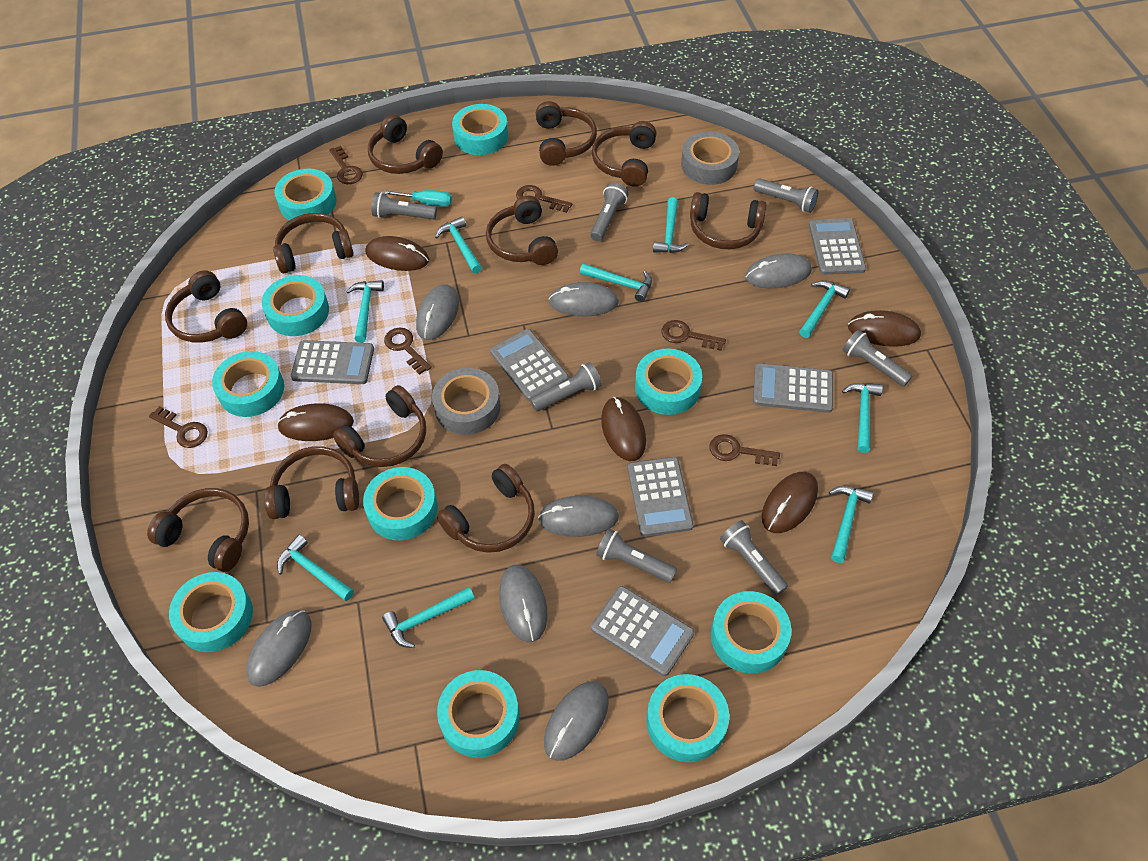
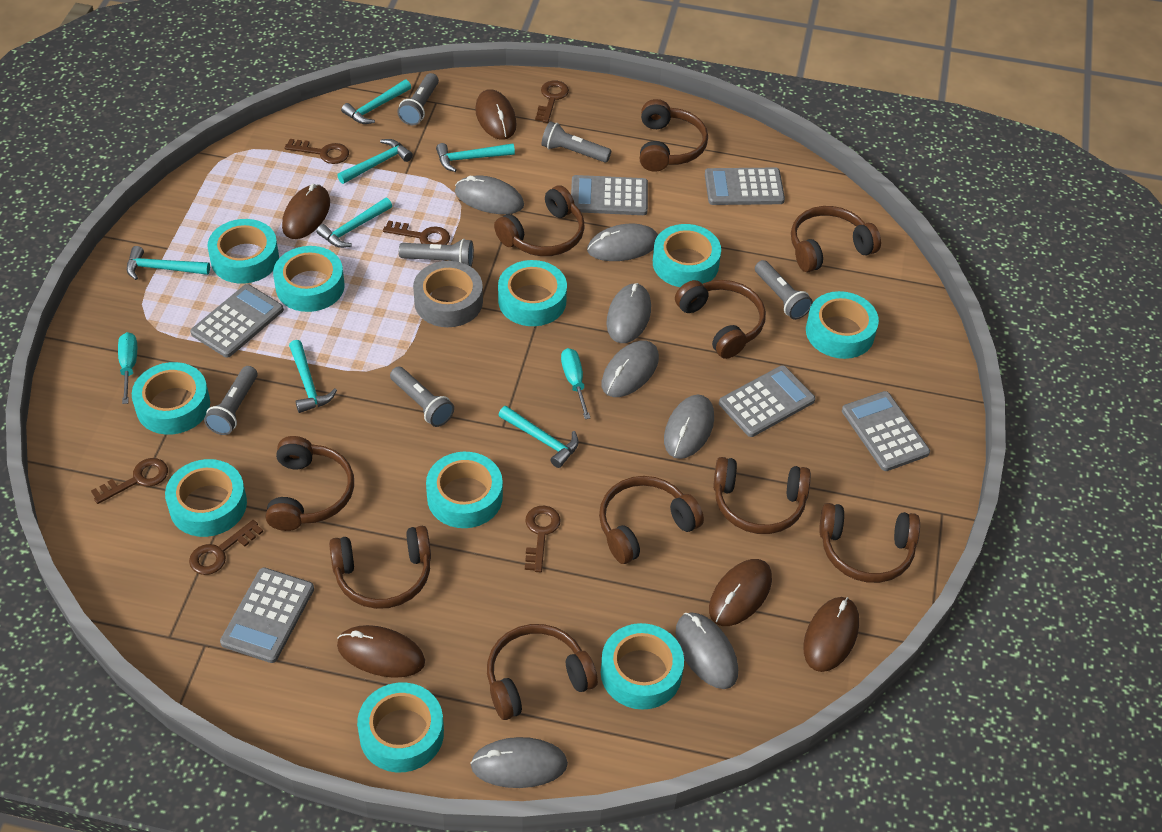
brown headphones: [147,488,249,572] [165,270,247,343] [264,447,359,519] [273,213,354,273] [333,385,426,467] [368,114,443,174] [437,464,535,553] [486,196,558,265] [536,101,597,166] [592,121,657,187] [690,192,767,249] = 11 -> [266,436,354,531] [329,526,431,609] [487,624,598,720] [494,185,585,256] [599,476,704,564] [640,99,708,172] [675,280,766,359] [713,457,811,534] [791,206,881,272] [819,503,920,583] = 10
grey flashlight: [371,192,437,220] [530,362,602,411] [590,183,628,241] [596,529,677,583] [720,520,788,596] [753,178,819,213] [842,329,912,387] = 7 -> [204,366,258,435] [390,367,454,427] [397,73,439,125] [399,239,474,267] [542,121,611,163] [755,260,813,320] = 6
grey tape: [432,368,501,435] [681,131,739,185] = 2 -> [413,261,483,327] = 1
turquoise hammer: [277,535,354,601] [346,280,384,343] [382,587,475,648] [435,217,482,273] [580,263,652,302] [653,197,689,253] [799,280,850,338] [829,486,874,563] [842,383,883,453] = 9 -> [127,246,210,280] [289,340,337,413] [316,198,392,248] [337,139,413,184] [341,80,411,124] [436,143,515,172] [498,406,579,468] = 7
turquoise screwdriver: [383,190,452,207] = 1 -> [118,332,137,404] [561,348,590,419] = 2

